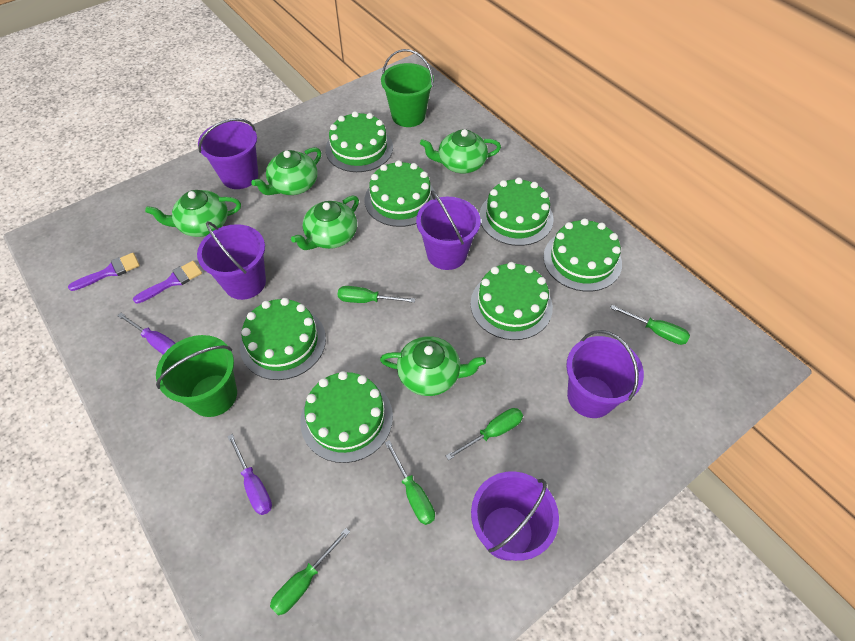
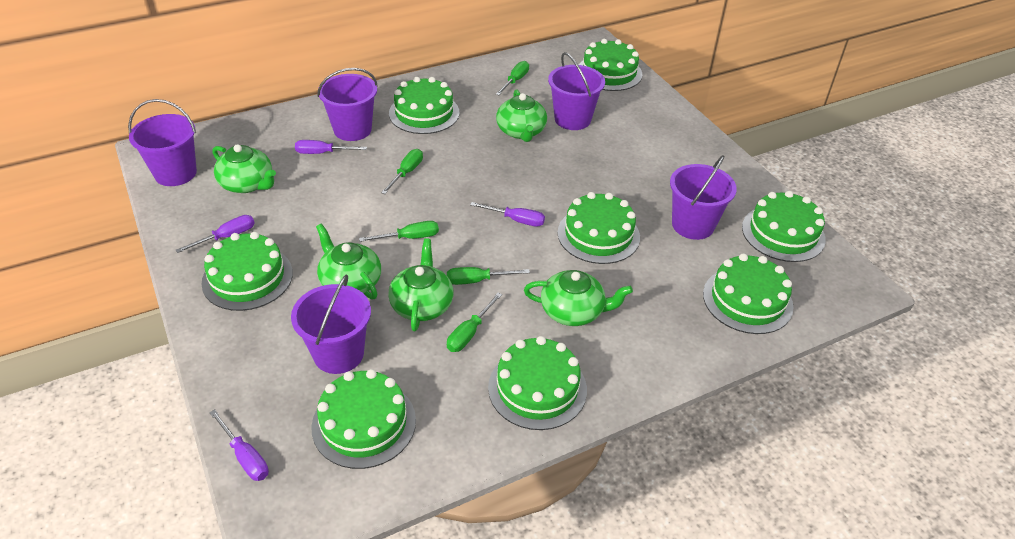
green bucket: [156,335,237,417] [381,49,434,127] = 2 -> none = 0
green cake: [240,298,326,380] [300,371,393,463] [325,111,393,172] [365,160,436,227] [470,262,553,340] [479,177,554,246] [543,218,622,292] = 7 -> [201,232,293,311] [311,369,416,469] [389,77,460,134] [488,336,587,430] [557,192,640,264] [579,39,642,91] [703,254,794,334] [742,191,826,262] = 8
purple brush: [68,253,140,291] [133,261,202,304] = 2 -> none = 0
purple screwdriver: [118,313,176,355] [227,434,272,515] = 2 -> [176,215,255,253] [209,409,269,481] [295,140,367,154] [470,202,545,227] = 4

